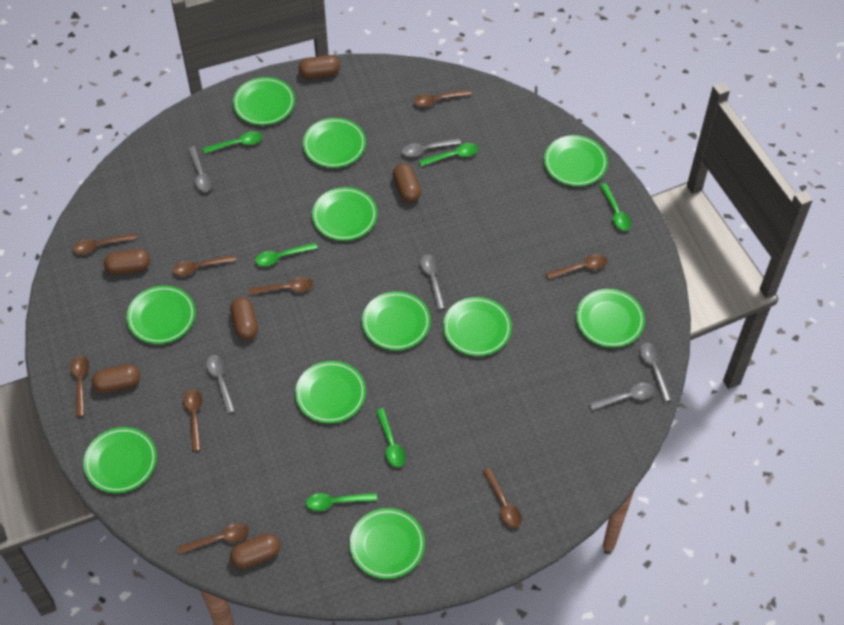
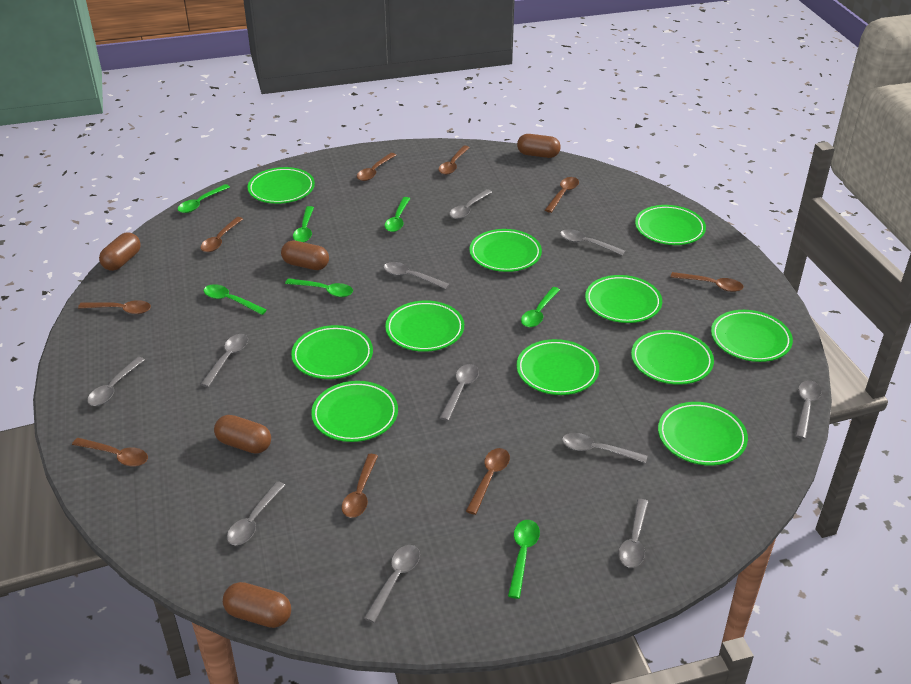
brown capsule: [91,364,140,393] [104,249,150,275] [230,297,258,340] [230,533,280,569] [298,55,340,79] [393,163,421,202] = 6 -> [99,232,141,271] [214,415,271,454] [223,582,291,628] [281,240,329,270] [517,134,561,158] = 5
green spoon: [203,131,262,154] [255,243,318,266] [306,493,377,511] [376,408,406,467] [419,143,478,166] [600,183,631,231] = 6 -> [178,184,230,213] [204,284,267,315] [285,278,353,297] [293,206,314,242] [384,197,410,232] [508,520,540,599] [521,287,560,327] = 7
grey spoon: [188,146,213,192] [206,355,235,414] [402,138,461,157] [420,255,445,310] [589,383,655,410] [640,343,672,402] = 6 -> [87,357,145,406] [200,334,248,387] [227,481,285,545] [364,545,420,623] [384,262,450,289] [440,364,479,421] [449,189,492,219] [560,229,625,256] [562,433,647,463] [618,499,648,568] [795,380,821,439] = 11

